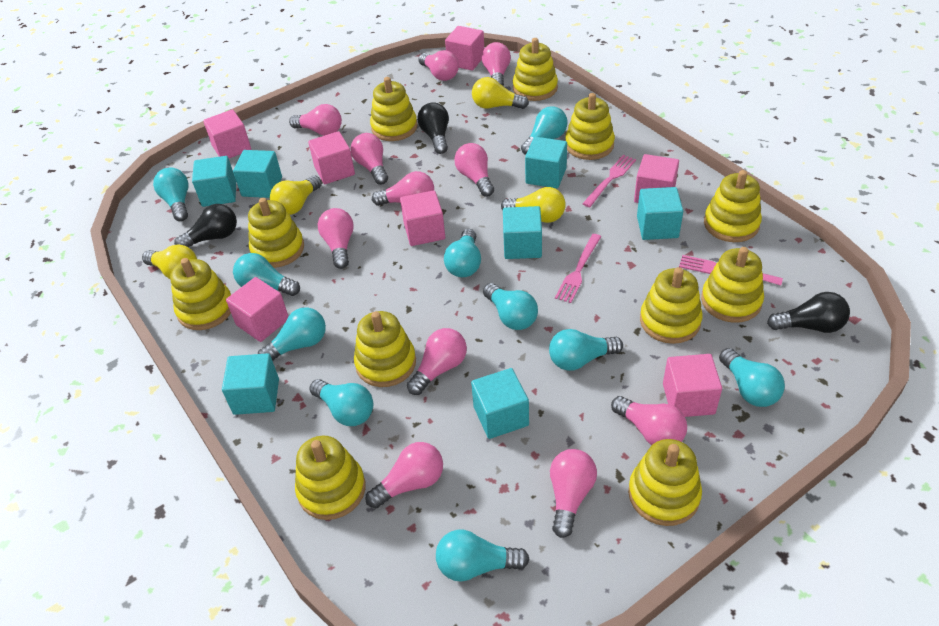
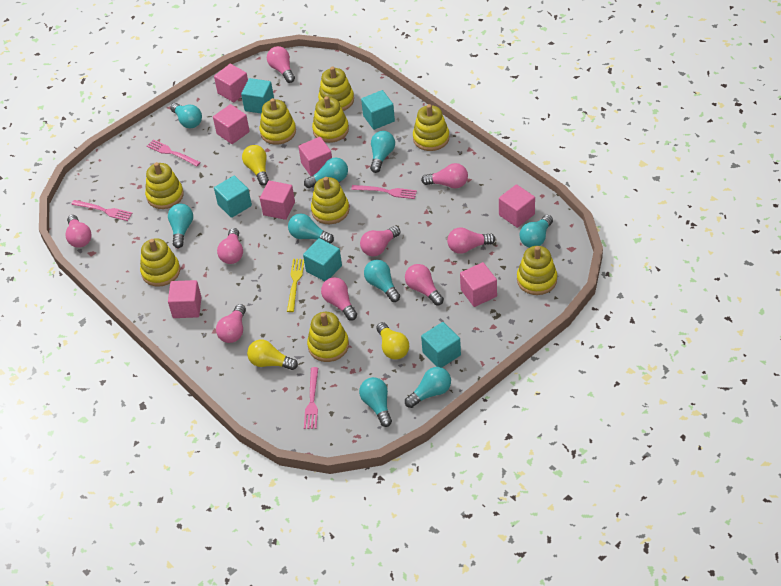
black light bulb: [174,204,237,247] [417,102,449,154] [767,292,850,333] = 3 -> none = 0
pink fork: [555,234,601,303] [582,155,636,207] [679,255,783,285] = 3 -> [71,200,133,221] [147,140,201,166] [304,367,318,429] [351,185,417,199] = 4
pink light bulb: [289,104,342,136] [318,208,354,269] [351,133,388,185] [365,442,443,508] [372,171,434,206] [407,328,467,395] [418,50,459,81] [454,143,494,197] [482,42,511,86] [550,449,597,538] [611,396,687,445] = 11 -> [65,215,92,248] [216,304,246,343] [217,228,243,264] [267,46,295,83] [321,277,357,321] [360,226,400,256] [405,264,444,306] [421,163,468,188] [447,227,495,254] = 9
turquoise cube: [192,156,236,207] [222,353,279,415] [233,150,282,198] [471,368,529,439] [503,206,542,259] [525,137,567,188] [637,187,683,240] = 7 -> [214,176,252,218] [241,78,274,113] [303,238,342,281] [361,90,395,130] [421,322,461,368] = 5
turquoise light bulb: [153,167,188,221] [233,253,300,296] [258,307,326,361] [309,379,373,426] [436,530,530,582] [444,229,481,277] [483,283,538,330] [521,106,567,155] [549,329,623,371] [719,348,785,407] = 10 -> [168,204,193,248] [170,103,202,128] [288,214,334,244] [304,158,348,188] [359,377,392,427] [364,260,400,302] [370,131,395,173] [405,367,451,408] [519,215,553,248] = 9
yellow fork: none = 0 -> [287,259,304,312] = 1
yellow light bulb: [142,244,197,279] [270,175,322,215] [472,77,529,109] [501,187,566,223] = 4 -> [242,145,269,186] [247,339,298,370] [376,322,409,360] = 3
yellow stacking toy: [170,258,231,330] [248,198,304,268] [295,436,365,520] [354,311,416,387] [370,77,418,141] [513,38,558,101] [565,93,615,160] [628,439,702,526] [640,267,703,344] [701,247,764,323] [704,170,762,242] = 11 -> [140,238,180,287] [145,162,184,209] [259,98,296,145] [307,312,349,362] [311,177,349,224] [312,96,349,143] [318,66,354,111] [413,104,450,151] [517,246,557,295] = 9

